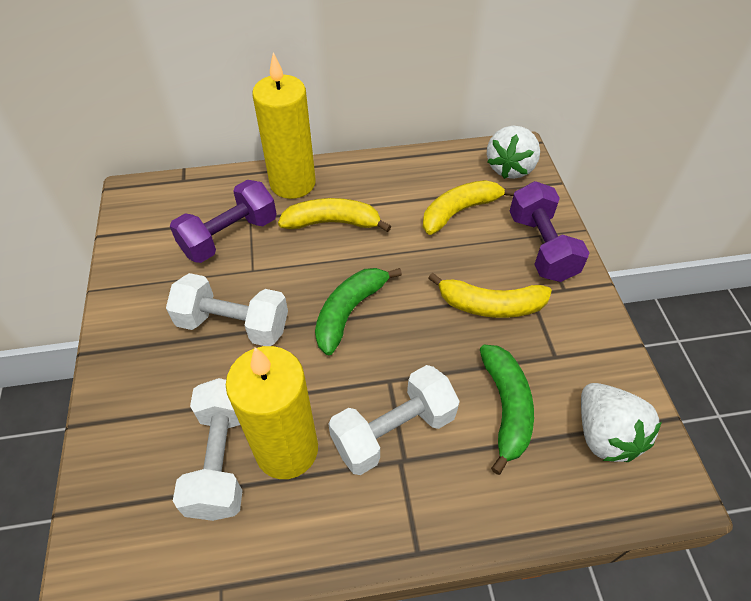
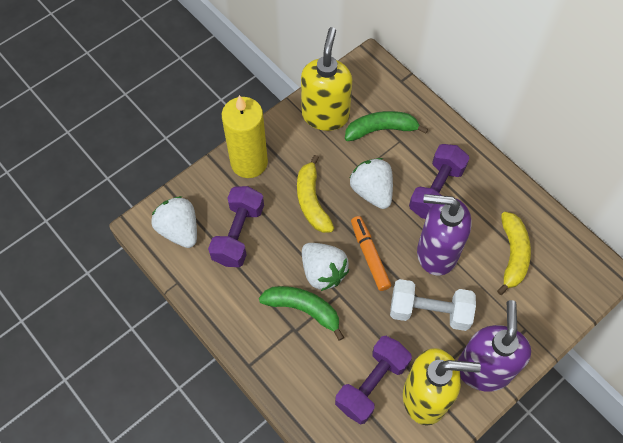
orange marker: none = 0 -> [351,216,391,291] = 1
purple dumbbell: [170,180,277,263] [510,181,589,282] = 2 -> [208,186,264,267] [335,336,412,425] [409,144,469,219] = 3
purple soap dispenser: none = 0 -> [417,194,471,275] [458,300,531,392] = 2
white dumbbell: [166,273,288,346] [173,378,242,521] [328,365,460,475] = 3 -> [390,279,476,331] = 1
white strawberry: [487,126,540,179] [581,383,662,462] = 2 -> [151,196,197,248] [302,243,349,291] [350,158,393,209] = 3
yellow banana: [278,198,391,232] [423,180,516,235] [428,272,552,318] = 3 -> [297,155,334,233] [497,212,531,295] = 2
yellow candle: [226,346,318,479] [252,52,316,199] = 2 -> [222,95,268,178] = 1
yellow soap dispenser: none = 0 -> [301,27,352,131] [403,348,481,426] = 2

